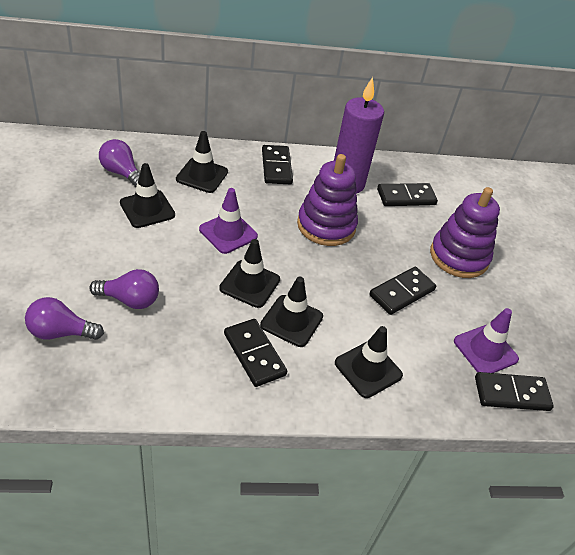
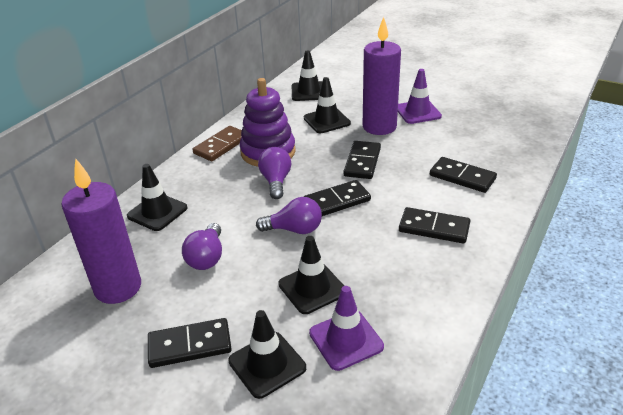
brown domino: none = 0 -> [193,126,242,161] = 1
purple candle: [334,77,384,194] = 1 -> [61,158,141,304] [363,17,401,135] = 2
purple stacking toy: [297,154,358,246] [430,187,500,278] = 2 -> [240,78,296,167] = 1

